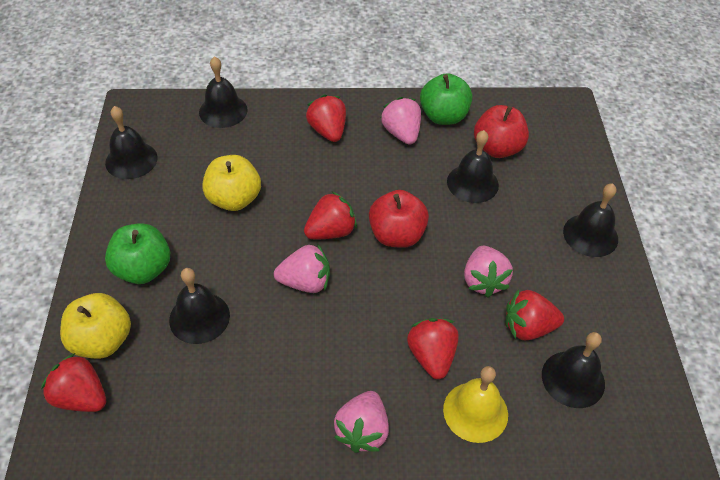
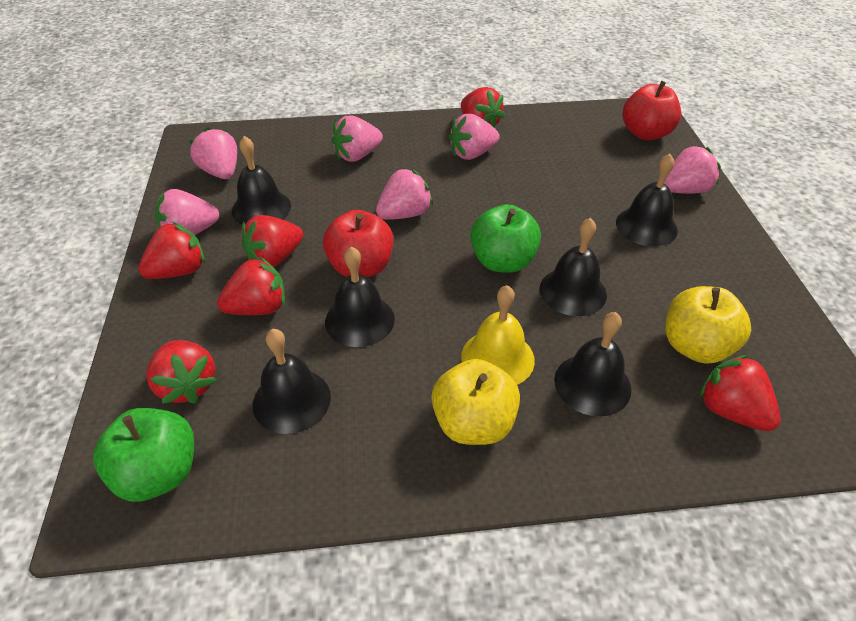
pink strawberry: [274,245,330,293] [334,391,389,453] [381,97,421,145] [464,246,513,298] = 4 -> [155,189,219,235] [189,127,237,179] [331,116,383,162] [376,168,433,220] [449,114,500,160] [664,146,721,194] = 6
red strawberry: [41,353,106,412] [304,191,357,239] [306,95,346,142] [407,318,459,379] [505,289,564,340] = 5 -> [138,222,205,279] [146,340,217,404] [217,257,285,315] [241,215,303,267] [461,87,505,128] [699,355,781,431] = 6

